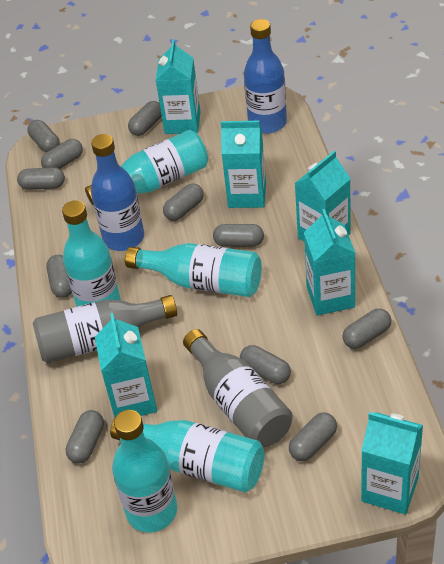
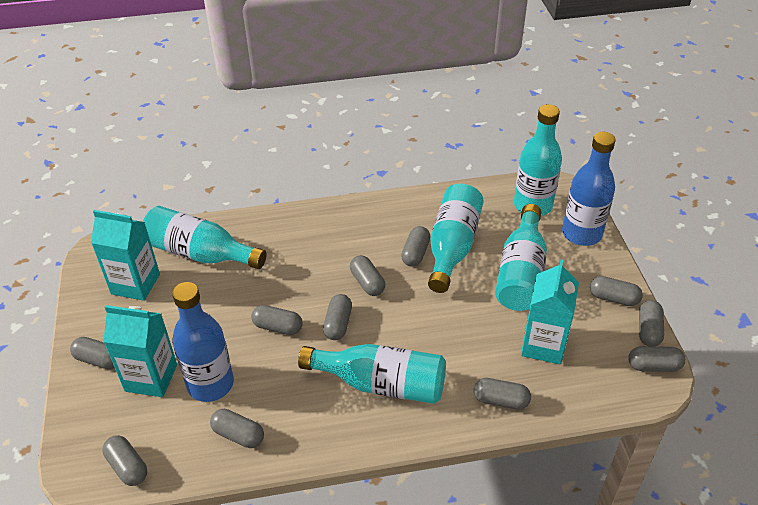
grey bottle: [33,295,177,363] [183,329,293,447] = 2 -> none = 0
turquoise carton: [95,313,157,418] [156,39,200,134] [221,121,266,208] [295,151,351,241] [304,209,355,315] [361,412,423,514] = 6 -> [91,210,160,301] [103,305,177,397] [521,260,579,364] = 3

